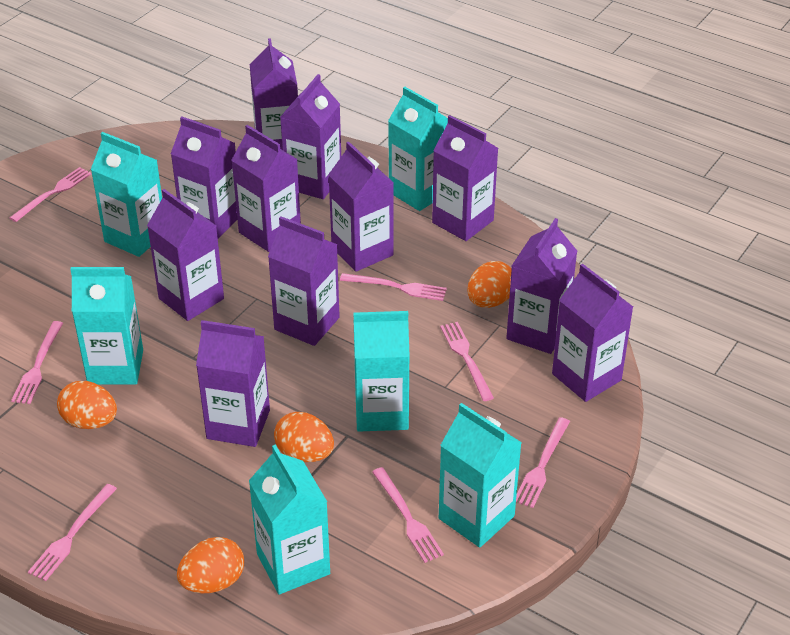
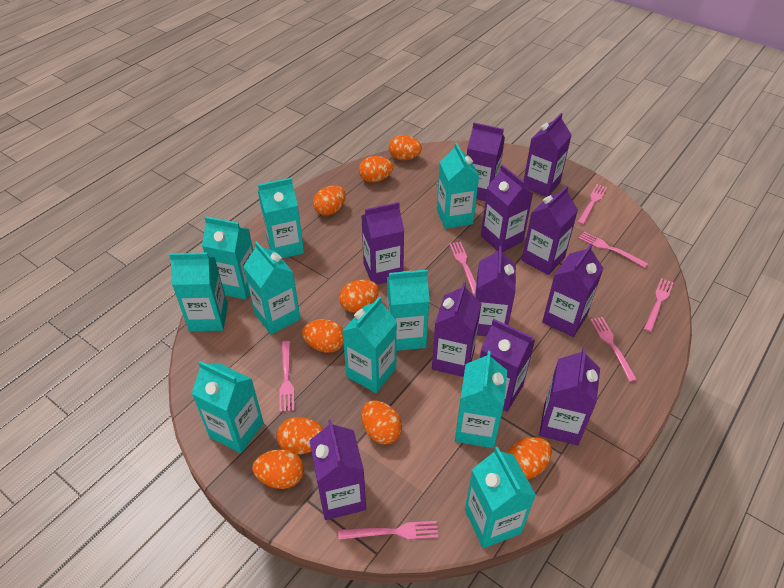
orange egg: [57,381,117,429] [177,537,244,593] [274,412,334,462] [467,261,512,308] = 4 -> [252,449,304,489] [276,417,323,455] [302,319,344,353] [313,185,346,216] [339,279,379,313] [359,156,393,183] [361,400,402,445] [389,135,422,161] [507,437,552,479] = 9
turquoise carton: [70,267,143,385] [91,132,162,257] [249,445,330,595] [354,311,410,432] [388,87,448,211] [439,403,522,547] = 6 -> [169,252,228,331] [192,361,264,453] [202,216,253,300] [243,241,301,335] [258,178,304,258] [342,297,397,393] [387,270,430,351] [437,143,479,229] [455,351,507,448] [465,446,536,548] = 10

